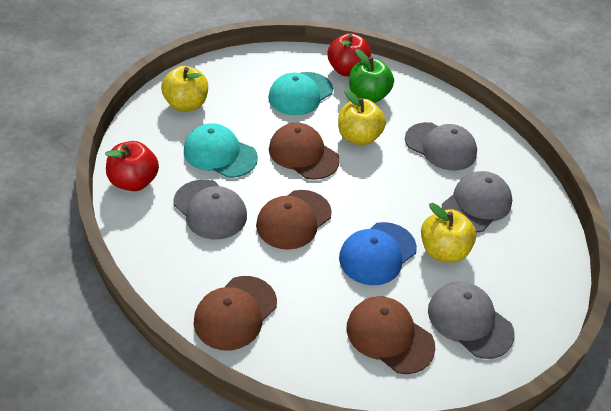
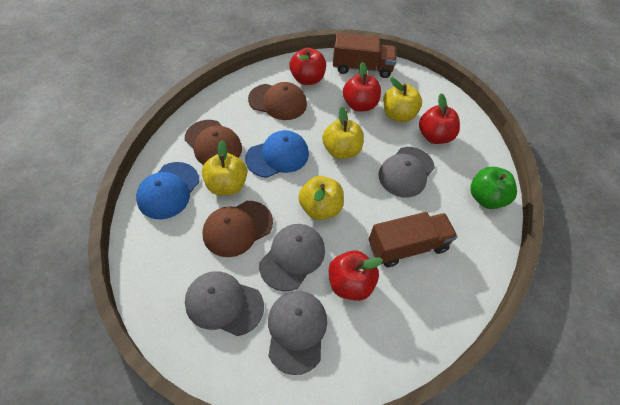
blue cap: [339,222,417,285] = 1 -> [136,162,199,219] [245,130,309,178] = 2
brown cap: [194,276,277,350] [256,190,332,250] [269,123,340,180] [347,296,435,374] = 4 -> [185,120,242,165] [202,201,273,257] [248,82,307,120] = 3
brown truck: none = 0 -> [333,33,397,78] [369,212,458,267] = 2
red apple: [105,141,159,191] [328,33,371,76] = 2 -> [290,48,326,85] [329,250,383,301] [343,62,381,112] [419,93,460,144] = 4
turquoise cap: [184,123,258,178] [268,72,333,115] = 2 -> none = 0
yellow apple: [161,66,208,112] [338,90,386,146] [421,203,476,263] = 3 -> [202,140,247,196] [298,176,344,220] [322,107,364,159] [383,77,422,122] = 4

